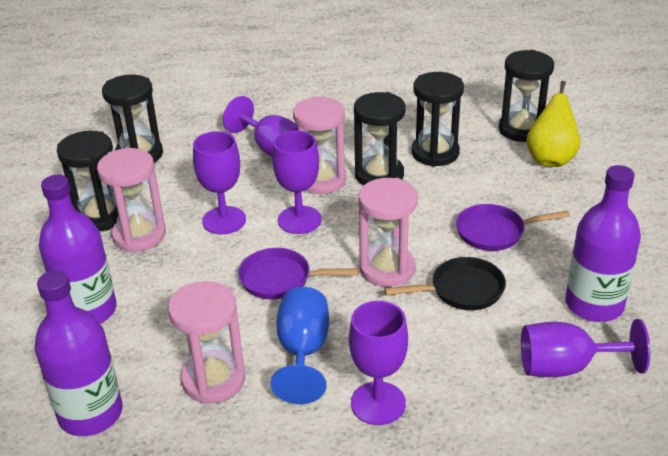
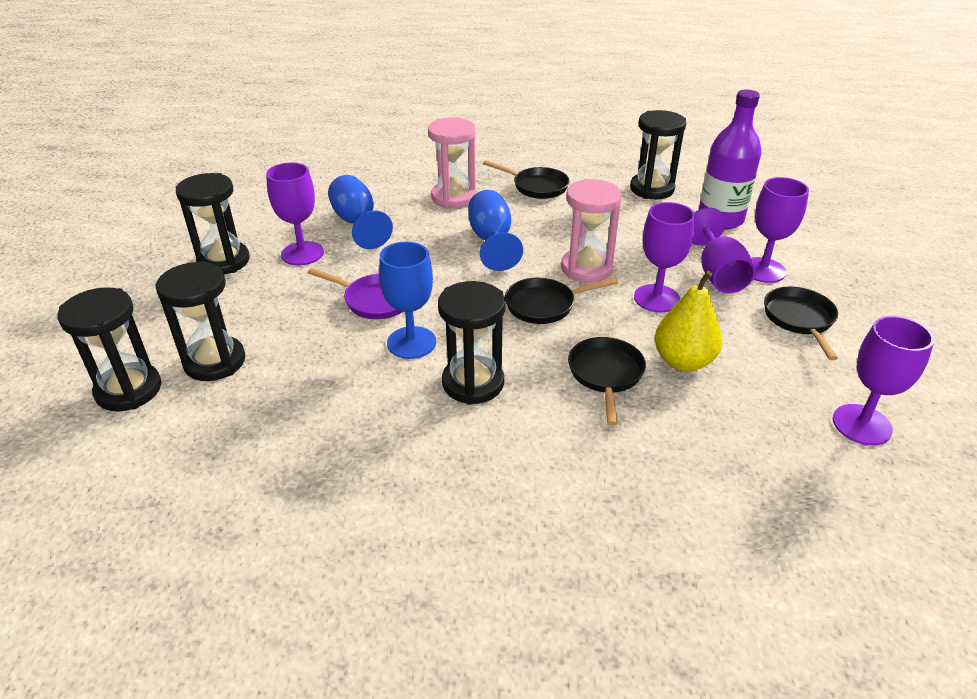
black pan: [384,257,506,310] = 1 -> [483,160,569,199] [505,278,618,324] [568,337,646,426] [764,286,838,360] = 4
blue goblet: [271,287,329,404] = 1 -> [328,175,393,249] [379,242,436,359] [468,190,523,271] = 3
pink hourglass: [97,148,166,252] [168,281,245,404] [293,96,346,194] [359,178,418,287] = 4 -> [428,118,476,208] [561,179,622,282] = 2
purple bottle: [35,270,123,436] [39,175,117,324] [565,165,641,322] = 3 -> [699,89,762,230] = 1
purple pan: [238,248,359,299] [456,204,570,251] = 2 -> [308,268,402,319] = 1

